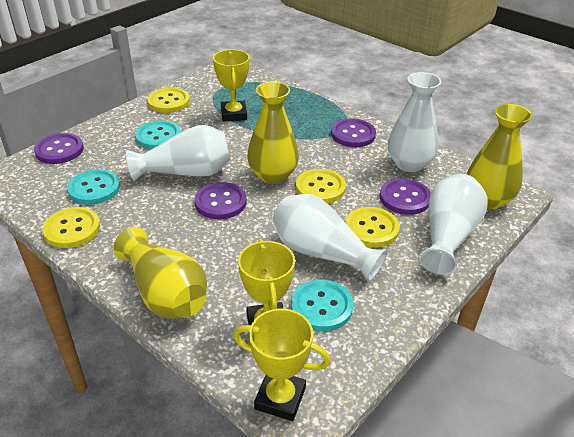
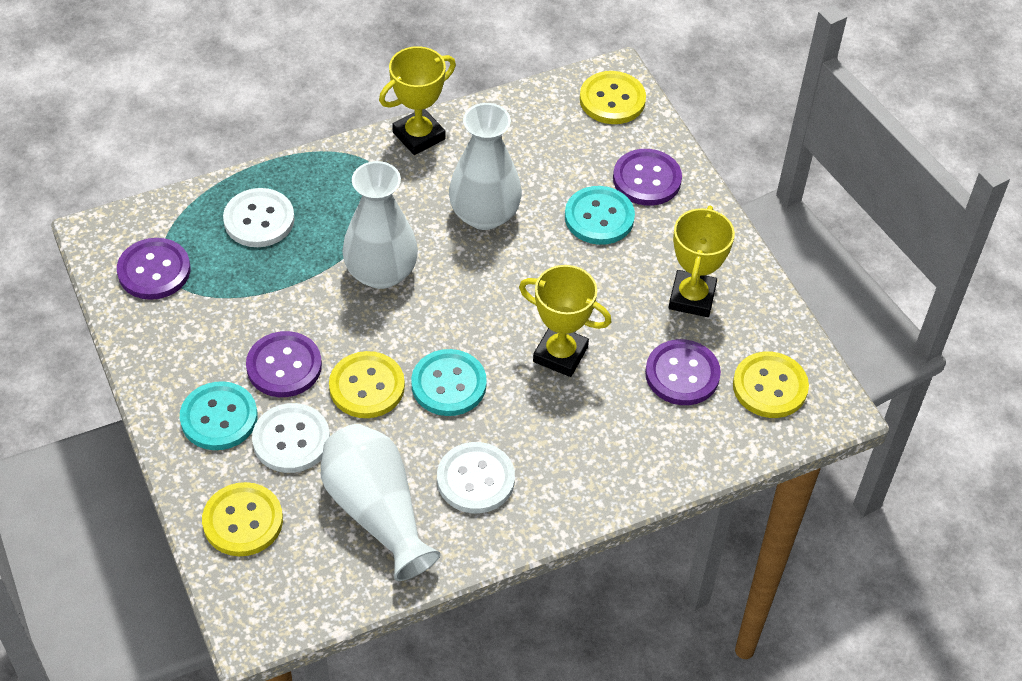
white button: none = 0 -> [223,188,295,247] [252,403,330,473] [437,442,515,513] = 3
white vase: [126,125,230,181] [273,194,388,283] [388,72,441,172] [419,174,488,275] = 4 -> [321,424,441,581] [342,161,418,289] [449,103,522,230] = 3
yellow vase: [114,227,207,319] [247,82,299,184] [467,104,532,209] = 3 -> none = 0

